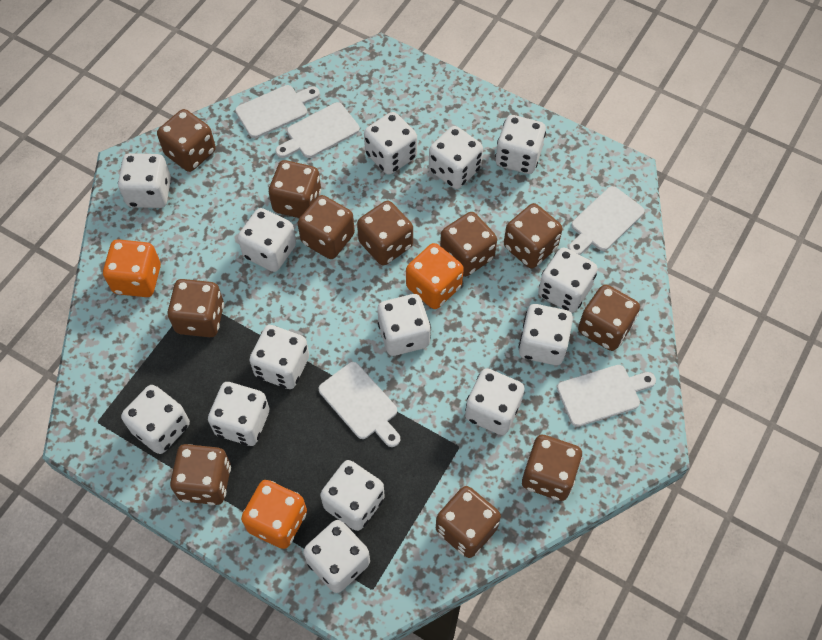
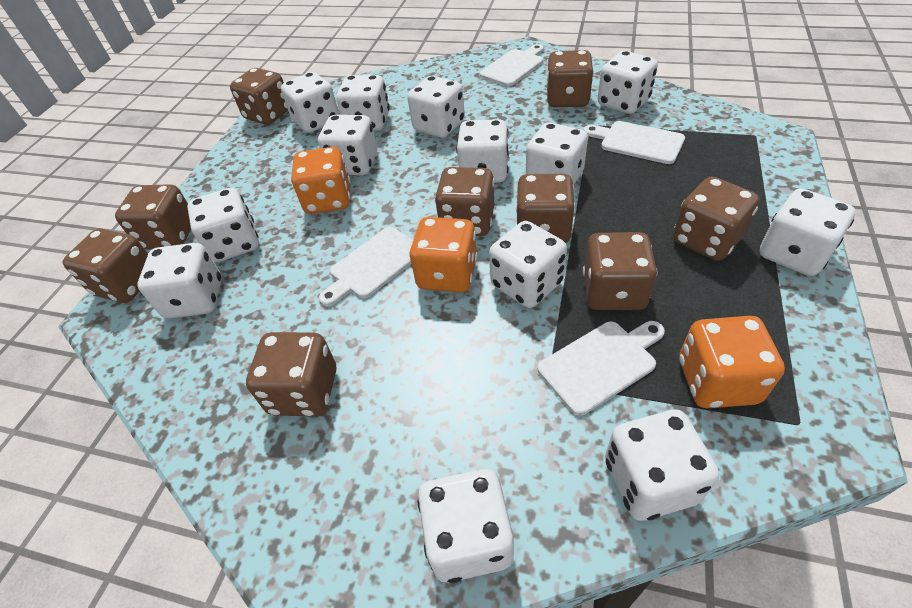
brown dice: [157,109,216,172] [167,279,224,337] [170,444,231,505] [269,160,321,218] [298,195,355,259] [357,201,413,265] [436,486,501,558] [440,212,497,277] [504,203,562,268] [522,435,582,501] [578,284,640,351] = 11 -> [63,229,148,303] [115,184,191,250] [230,68,288,125] [246,332,336,417] [435,167,494,236] [516,174,575,243] [546,50,594,107] [583,232,657,310] [673,177,760,261] = 9
white cutting board: [235,85,320,138] [276,102,360,158] [319,362,400,447] [557,365,656,427] [568,186,644,255] = 5 -> [319,227,413,306] [480,44,544,86] [538,321,665,416] [584,121,685,164] = 4
white dice: [118,153,171,208] [121,385,190,454] [208,382,269,446] [238,208,296,272] [250,325,309,389] [303,520,370,593] [320,460,385,531] [364,112,417,175] [378,294,431,356] [429,126,483,189] [465,368,524,435] [495,115,546,174] [519,304,573,365] [538,247,598,313] = 14 -> [138,243,222,319] [187,188,259,262] [281,72,339,133] [318,115,377,175] [336,75,390,131] [408,76,465,138] [417,469,514,583] [456,119,509,183] [489,221,567,308] [526,122,588,185] [598,51,658,114] [605,409,719,521] [759,189,855,276] = 13

